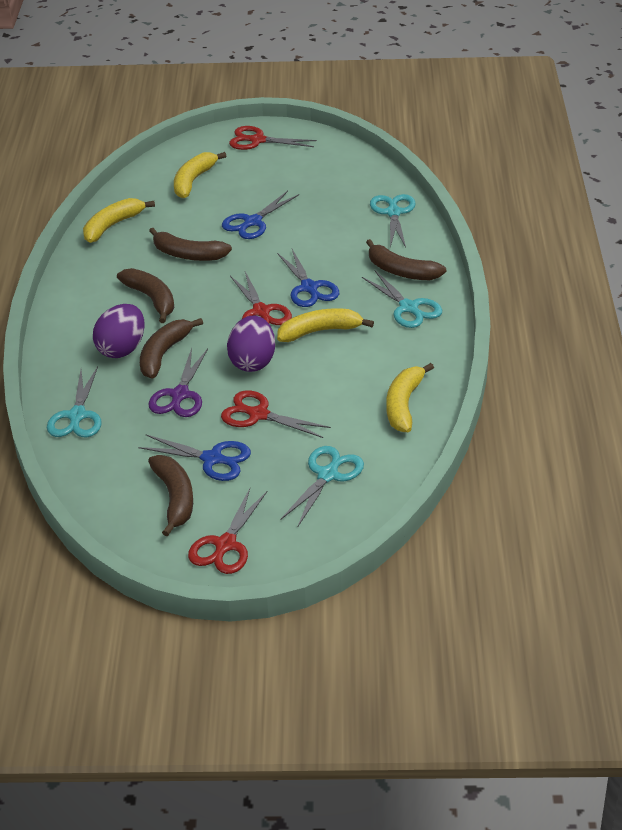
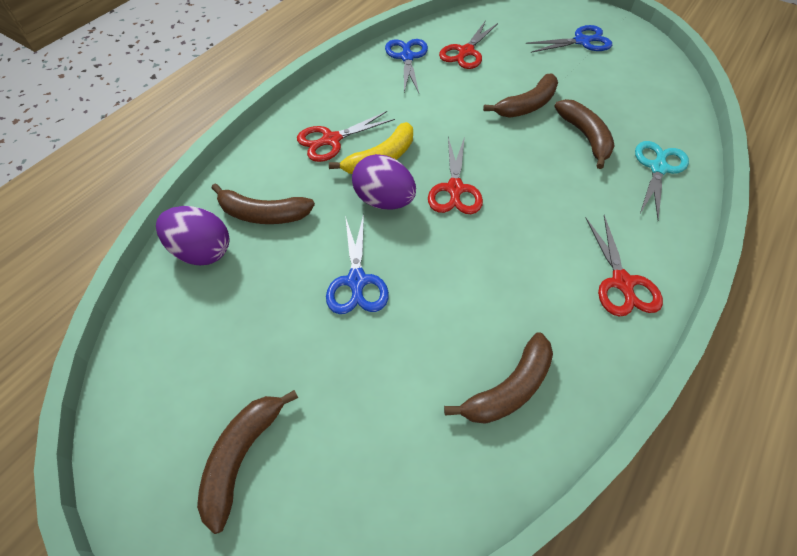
purple scissors: [148,348,208,417] = 1 -> none = 0
turquoise scissors: [47,366,102,437] [280,446,364,528] [362,271,442,328] [370,194,416,247] = 4 -> [635,141,689,221] = 1
yellow banana: [83,198,155,243] [174,152,226,198] [277,308,374,342] [386,363,434,432] = 4 -> [329,122,413,174] = 1

